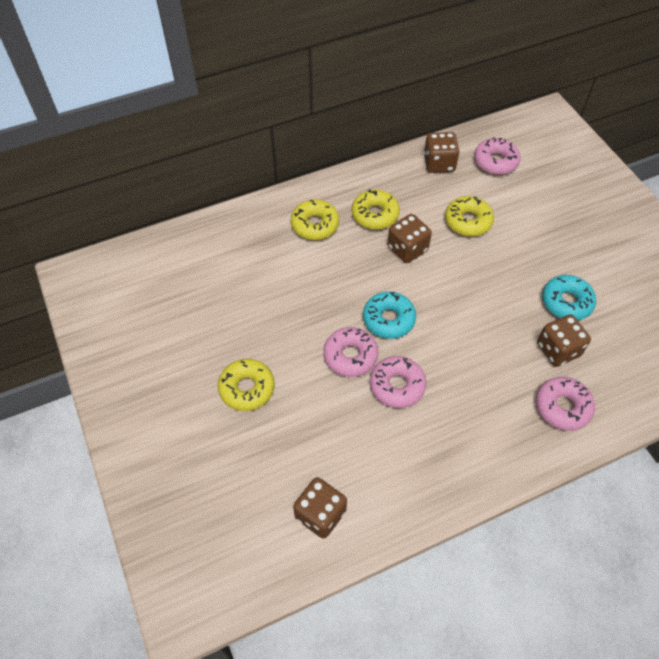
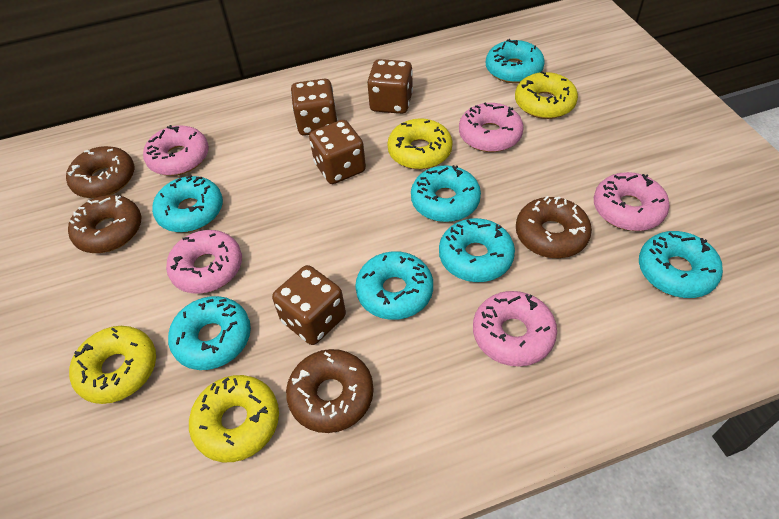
brown donut: none = 0 -> [66,146,134,198] [68,195,141,253] [286,349,374,433] [516,196,592,258] = 4
pink donut: [323,327,378,377] [370,356,426,408] [474,137,521,175] [536,377,595,431] = 4 -> [143,125,209,176] [166,230,242,294] [459,102,524,152] [473,291,557,367] [594,172,670,231] = 5
turquoise donut: [363,292,416,339] [542,275,596,320] = 2 -> [152,175,223,232] [168,296,251,370] [355,251,433,320] [411,165,481,222] [439,218,515,282] [486,39,545,83] [639,231,723,298] = 7

